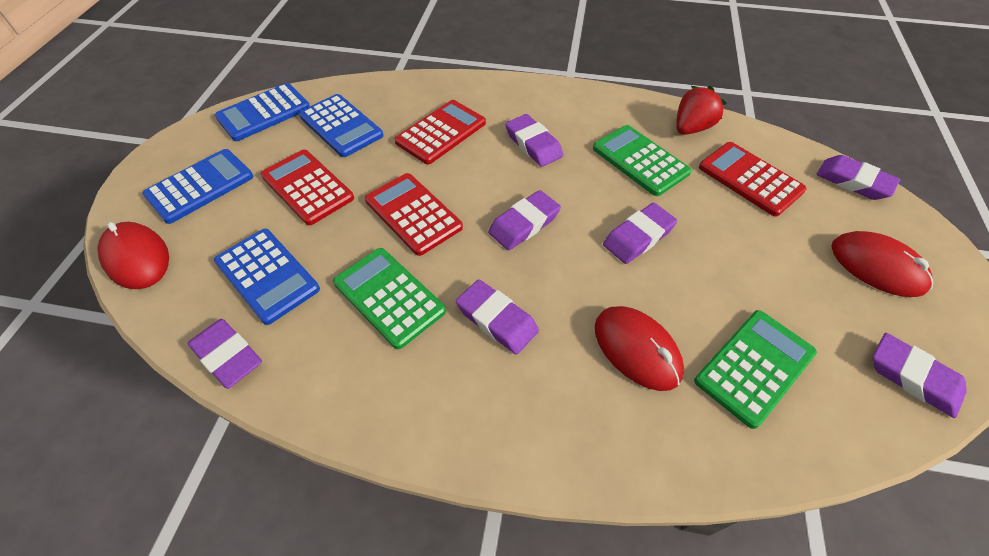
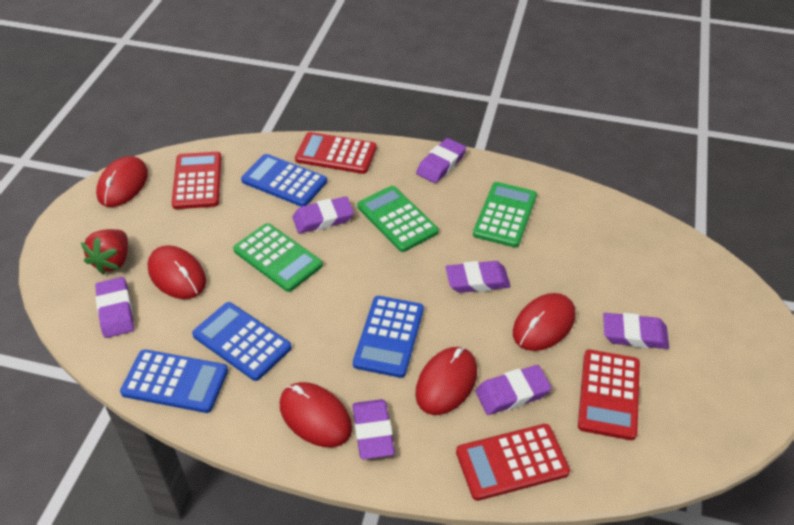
red mouse: [97,222,169,289] [595,306,684,391] [832,231,933,297] = 3 -> [96,156,148,207] [147,245,206,299] [280,382,352,447] [415,347,477,415] [513,293,576,351] = 5

